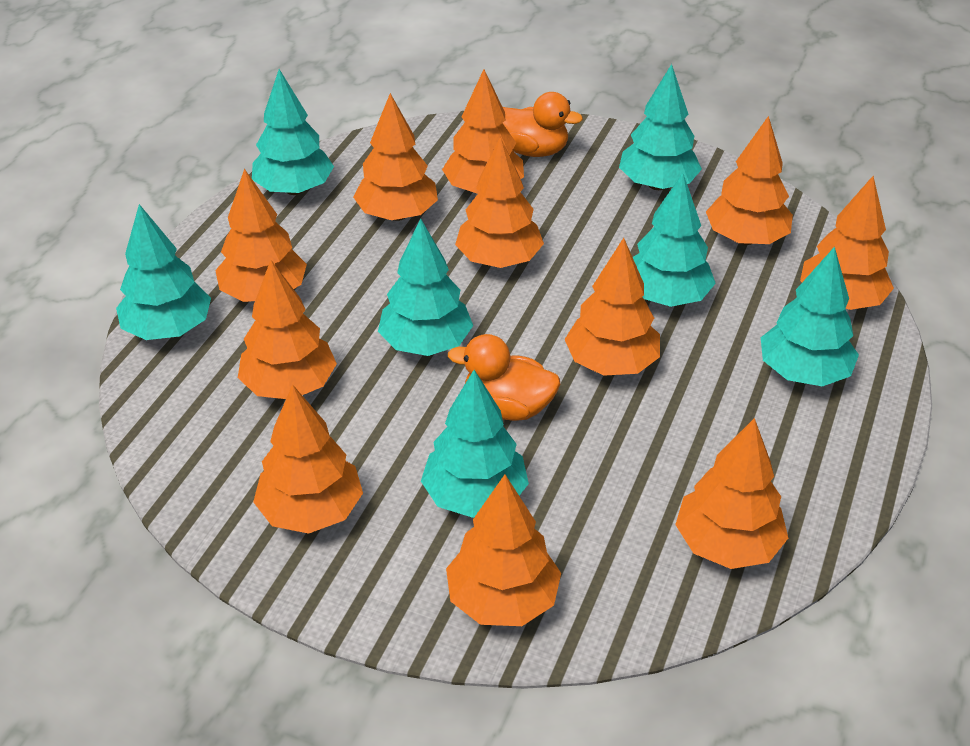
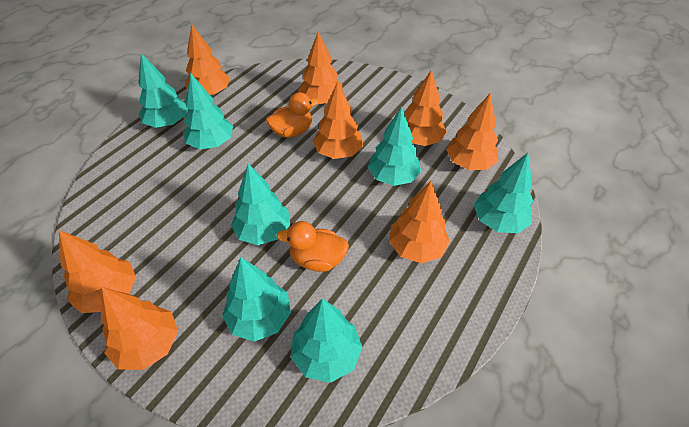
orange tree: [215,169,307,302] [238,260,337,399] [253,384,363,534] [353,93,438,221] [442,69,524,194] [446,475,561,626] [455,137,544,268] [565,238,660,376] [675,418,788,569] [706,116,793,245] [800,176,894,310] = 11 -> [59,230,136,313] [101,287,178,370] [185,25,230,96] [298,32,343,105] [313,82,363,159] [389,181,450,263] [404,70,447,146] [446,94,498,170] = 8

